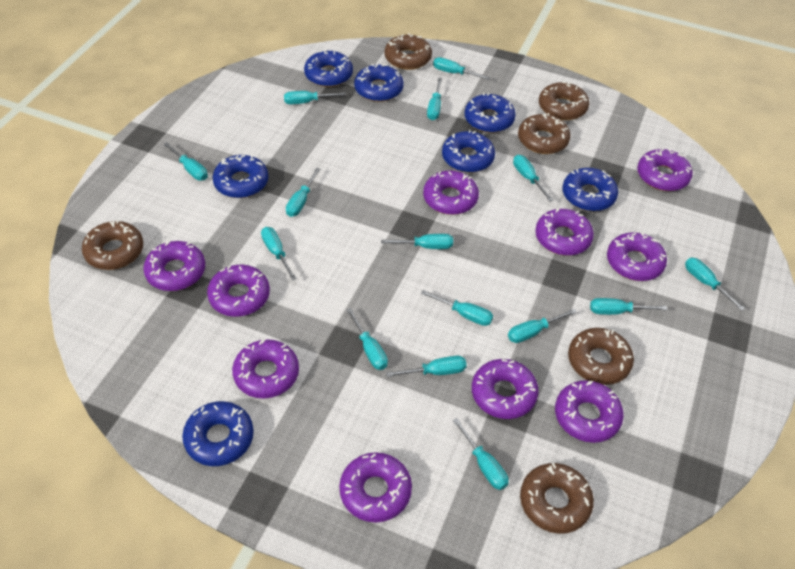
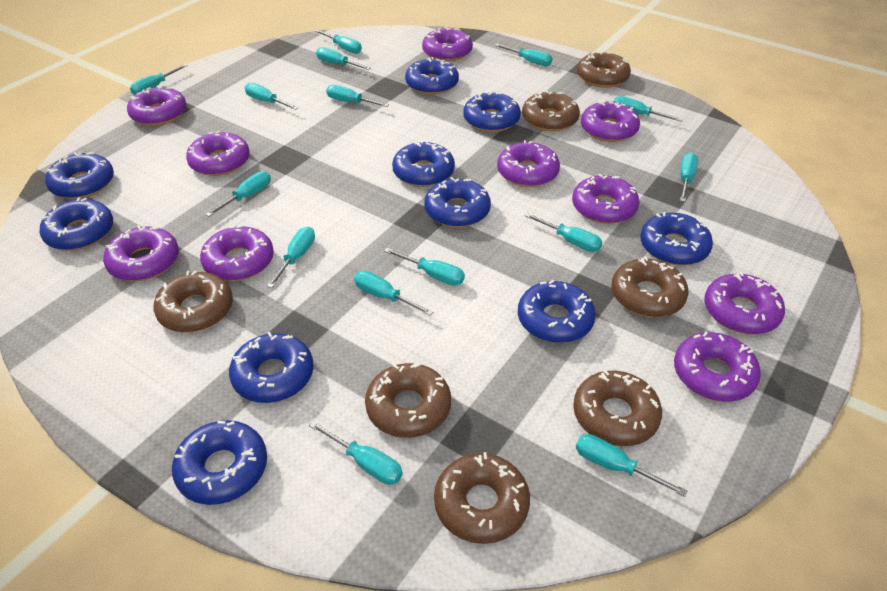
blue donut: [182,401,254,466] [213,155,268,198] [304,50,353,87] [354,64,404,102] [442,130,495,173] [465,93,516,133] [562,168,618,211] = 7 -> [39,197,113,251] [45,152,114,199] [172,420,267,505] [229,332,314,403] [392,140,455,187] [405,57,459,95] [424,177,491,227] [463,91,521,132] [518,280,596,343] [640,212,713,266] = 10
brown donut: [82,220,143,270] [385,33,432,70] [518,113,571,154] [520,463,594,534] [539,81,589,120] [568,328,634,385] = 6 -> [153,270,233,333] [365,363,451,438] [434,452,530,544] [522,90,580,131] [573,369,662,446] [577,51,631,88] [611,256,688,317] = 7

